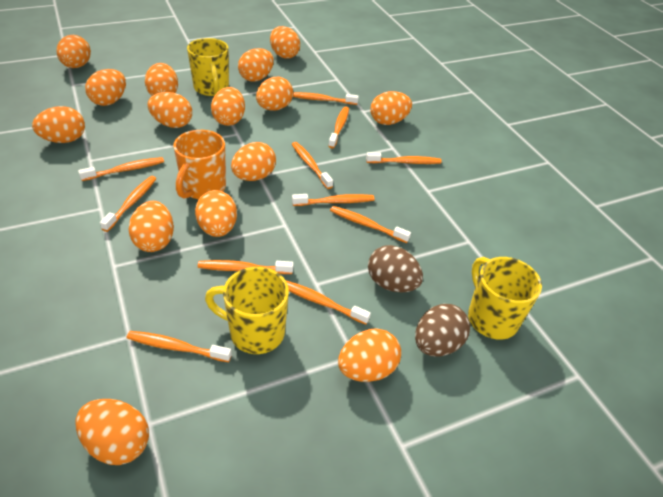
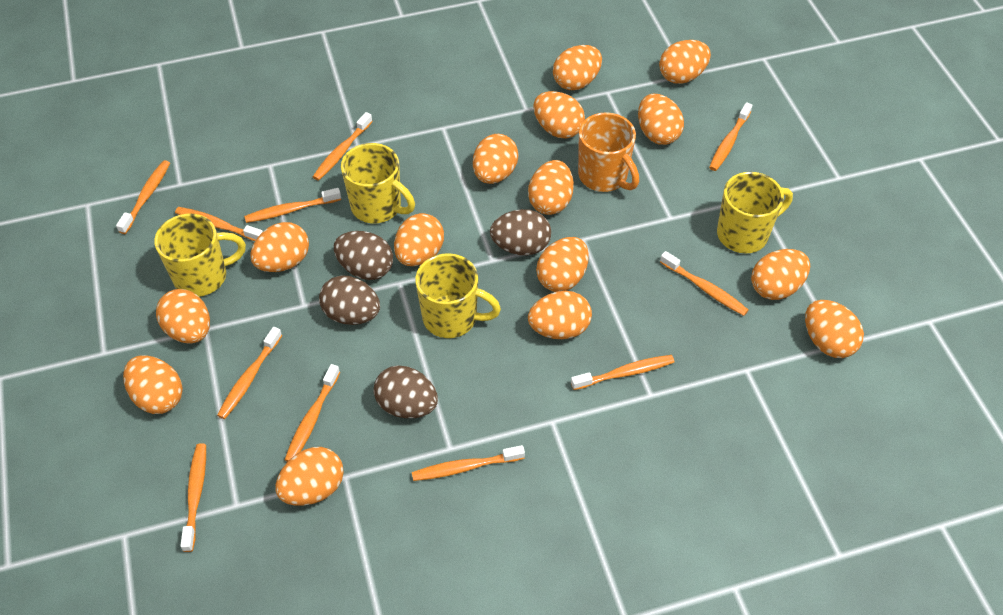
brown egg: [368,245,423,293] [415,304,470,356] = 2 -> [319,275,380,325] [334,231,393,280] [373,365,438,418] [490,209,551,255] = 4
yellow mug: [187,38,229,96] [205,267,289,354] [468,257,542,340] = 3 -> [154,214,246,297] [341,143,415,223] [415,253,501,338] [717,172,793,253] = 4

